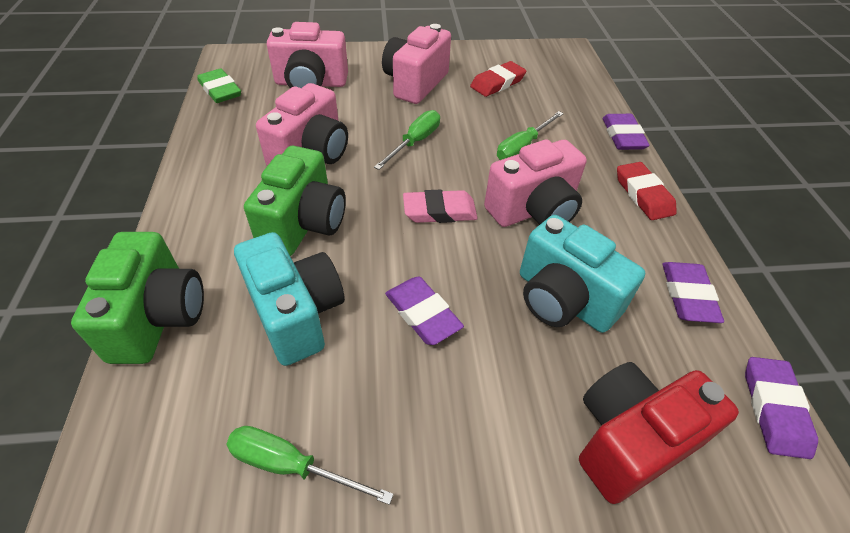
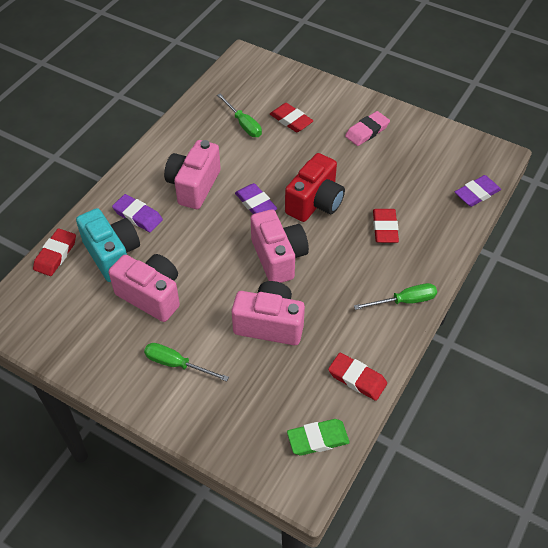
green camera: [71,232,204,364] [244,146,346,256] = 2 -> none = 0
purple eraser: [385,277,464,345] [603,114,650,150] [662,262,724,323] [745,357,818,459] = 4 -> [112,194,163,232] [235,183,277,214] [455,175,501,207] = 3
red eraser: [470,61,526,97] [617,162,677,220] = 2 -> [33,228,76,276] [270,103,313,132] [328,353,387,401] [373,209,399,243] = 4
turquoise camera: [234,232,345,366] [520,215,645,333] = 2 -> [76,208,140,282] = 1

